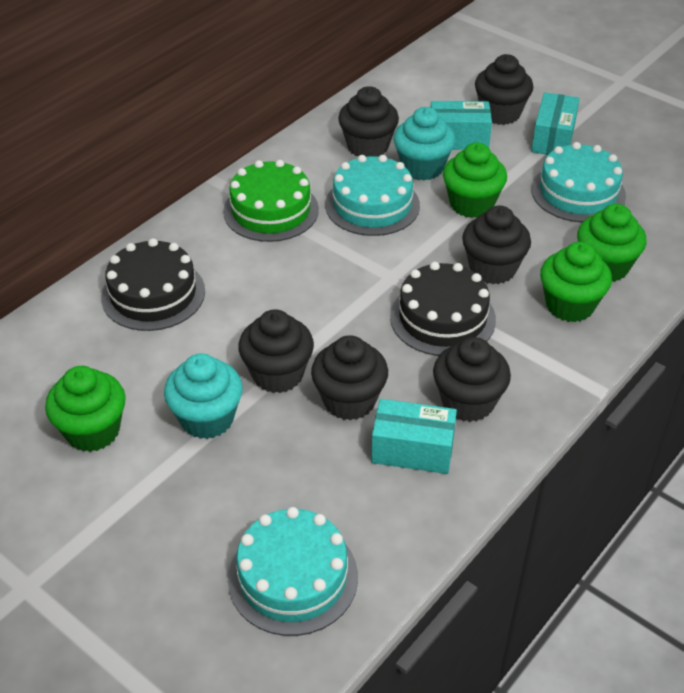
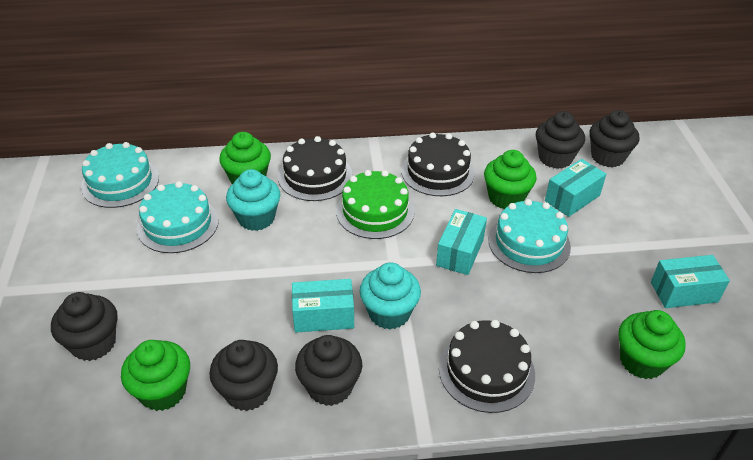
black cake: [101,238,205,331] [390,262,496,356] = 2 -> [278,136,353,201] [401,132,475,196] [439,320,535,413] = 3
black cupcake: [238,309,314,393] [311,335,388,420] [338,86,399,157] [433,337,511,422] [462,206,531,284] [475,54,533,125] = 6 -> [51,292,118,361] [209,340,278,411] [295,335,362,406] [536,111,585,169] [589,110,639,167] = 5
turquoise box: [371,399,457,474] [430,101,492,150] [531,92,580,155] = 3 -> [292,279,354,333] [436,209,487,275] [545,159,606,217] [651,255,730,308] = 4

